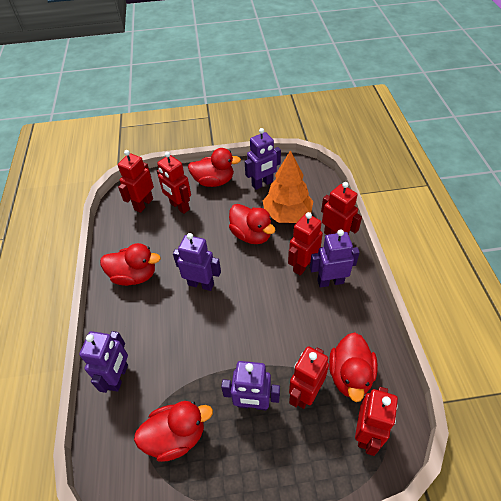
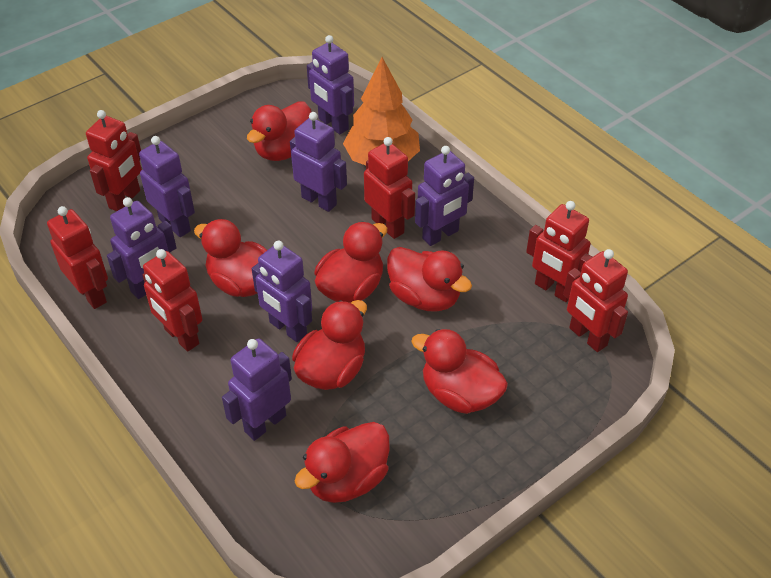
purple robot: [79,331,128,393] [173,233,221,291] [221,361,280,411] [245,128,281,190] [310,229,360,288] = 5 -> [107,197,177,299] [139,136,195,237] [222,338,292,441] [252,241,312,342] [290,112,347,212] [307,35,354,134] [415,146,474,246] = 7
red duck: [100,243,161,286] [134,401,213,462] [188,148,241,187] [229,204,276,244] [329,333,378,402] = 5 -> [194,219,267,297] [247,101,312,161] [292,300,367,390] [295,422,390,503] [314,221,387,303] [387,247,472,312] [411,329,508,414] = 7

